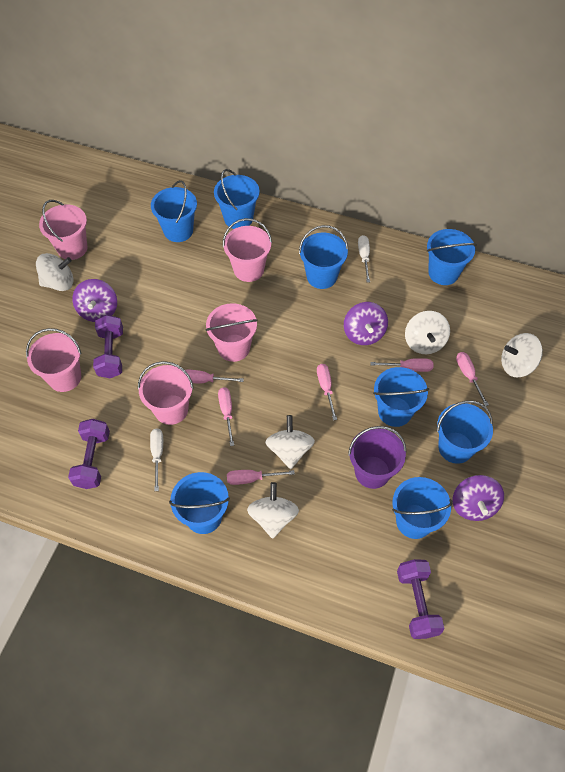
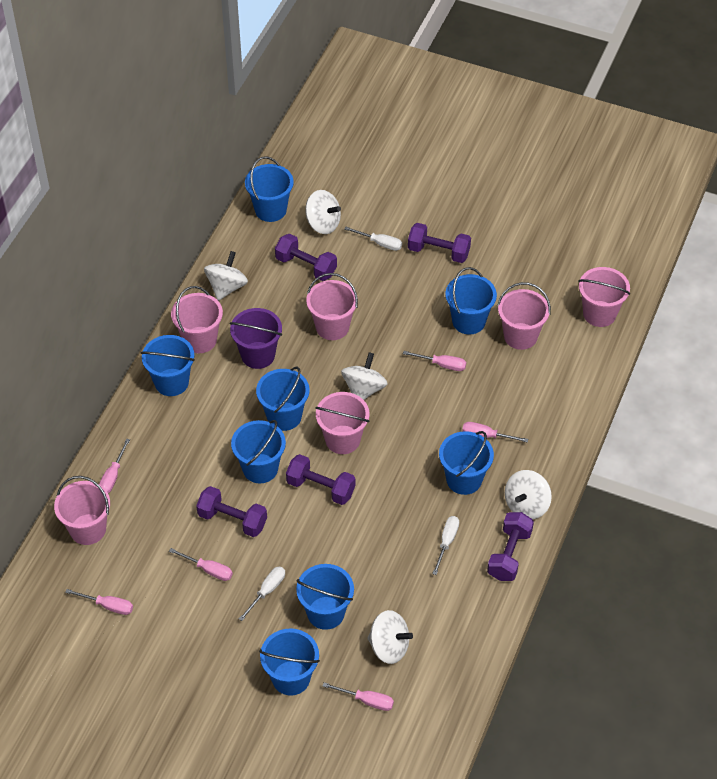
pink bucket: [26,328,81,392] [39,200,88,260] [138,361,194,425] [205,303,258,362] [223,218,272,282] = 5 -> [54,476,110,545] [171,286,223,353] [306,273,358,340] [315,392,369,454] [497,282,551,350] [578,267,630,327] = 6
purple dumbbell: [68,419,110,489] [93,315,123,378] [397,559,444,639] = 3 -> [196,486,267,537] [275,234,337,281] [286,454,355,505] [408,223,471,263] [487,512,534,581] = 5
purple spinning top: [72,279,117,322] [344,302,388,345] [453,475,504,521] = 3 -> none = 0
white screwdriver: [150,428,163,491] [358,235,370,282] = 2 -> [239,567,285,621] [344,227,402,251] [432,516,459,575] = 3

